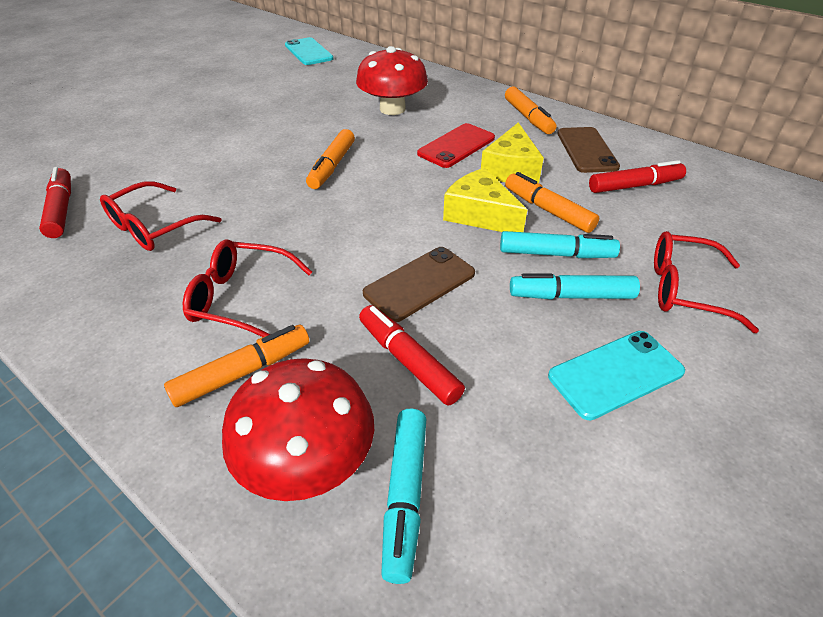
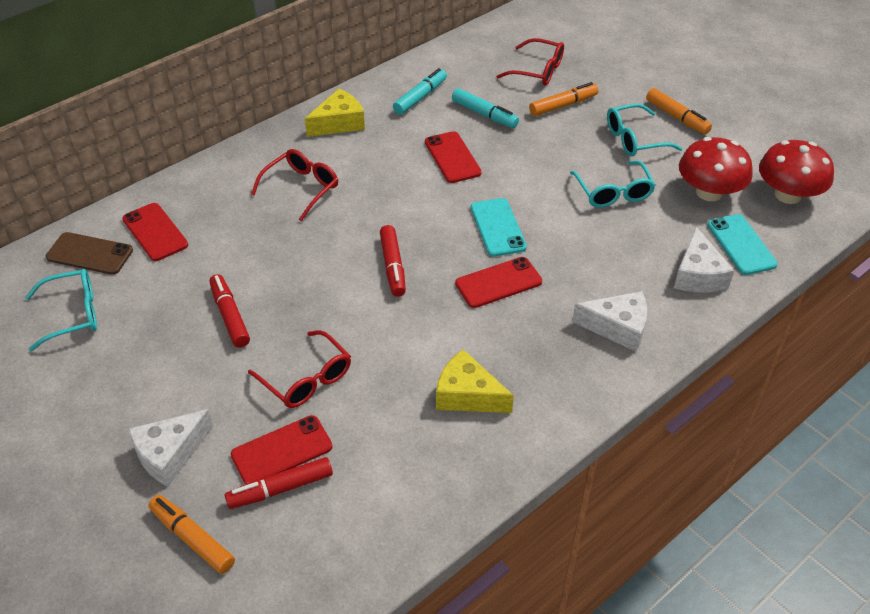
brown phone: [363,247,475,322] [557,127,620,173] = 2 -> [46,232,133,275] = 1
orange marker: [164,325,309,407] [306,129,355,189] [505,87,556,134] [505,172,599,233] = 4 -> [148,495,235,574] [529,82,598,116] [646,88,712,134] = 3
red phone: [417,123,495,168] = 1 -> [122,203,188,261] [231,415,333,484] [425,131,482,183] [455,257,542,308] = 4
turquoise glasses: none = 0 -> [25,269,97,351] [570,161,656,208] [607,104,683,156] = 3
turquoise marker: [381,409,426,584] [500,231,620,258] [510,273,640,300] = 3 -> [393,68,447,115] [452,88,519,128] = 2
white cheese: none = 0 -> [128,409,213,487] [572,291,647,352] [674,227,735,293] = 3

